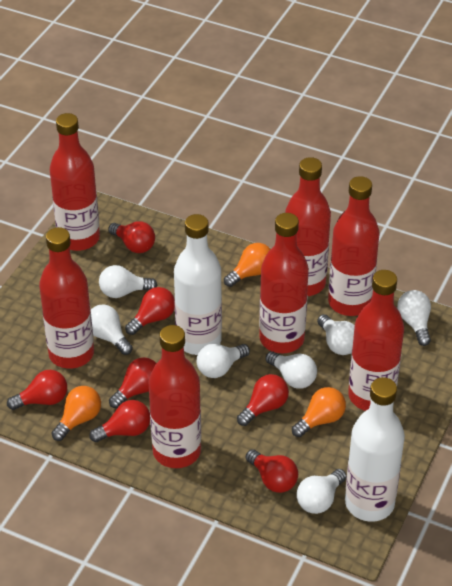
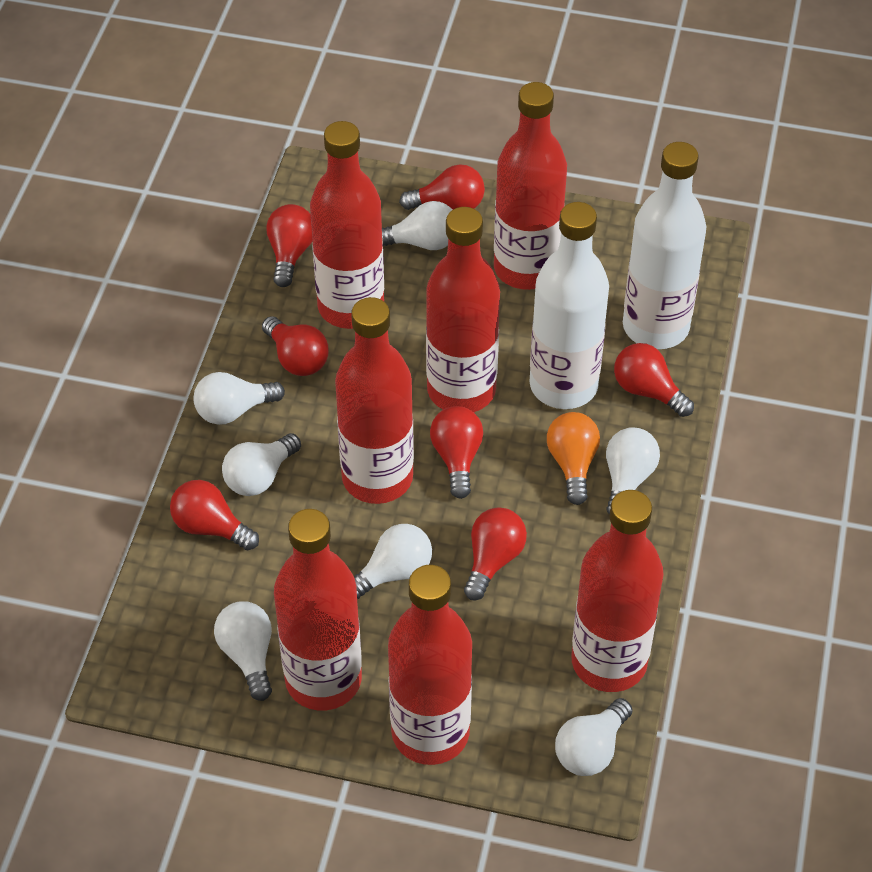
orange light bulb: [52,386,101,441] [224,243,270,287] [292,387,346,437] = 3 -> [547,412,600,505] = 1

